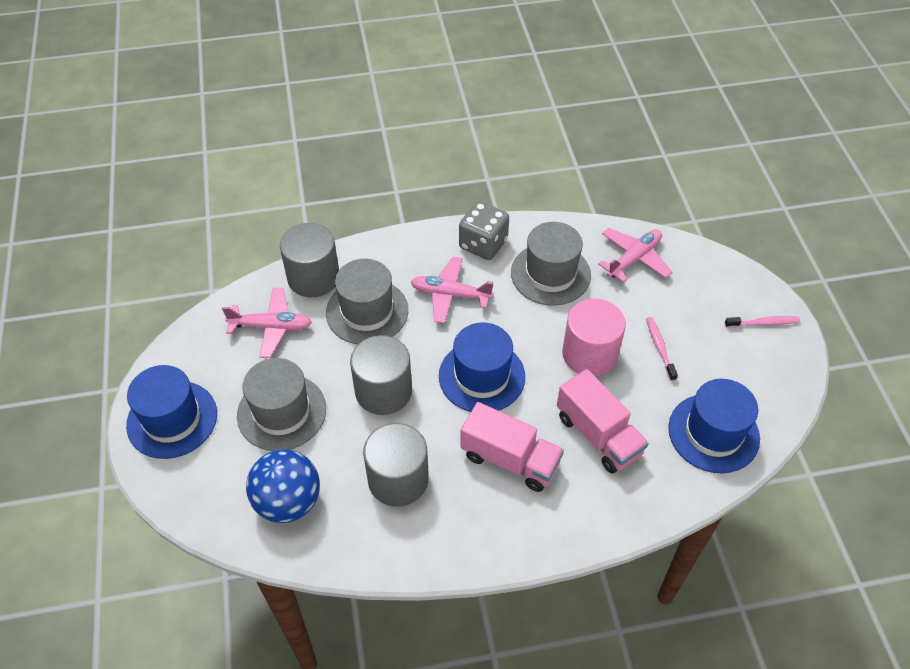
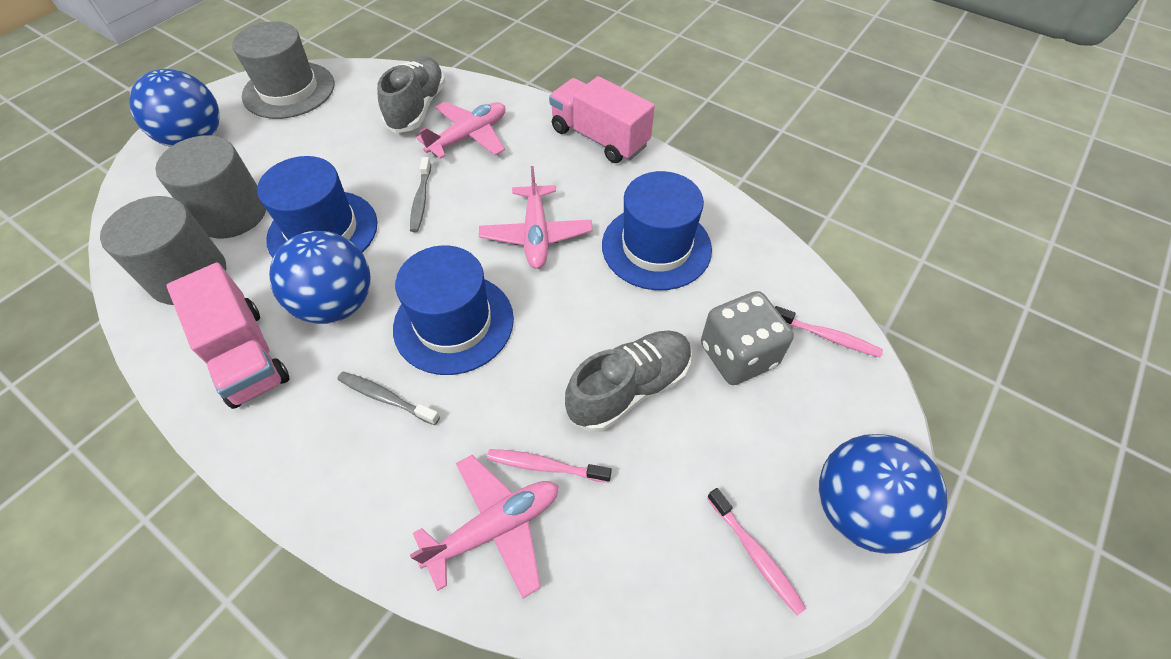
blue ball: [246,449,320,523] = 1 -> [129,69,220,147] [269,231,371,324] [819,434,948,554] = 3
grey cylinder: [280,223,339,297] [350,335,412,415] [363,423,429,506] = 3 -> [100,196,226,305] [155,135,266,239] = 2
grey hat: [237,358,326,451] [326,259,408,344] [511,222,591,306] = 3 -> [232,21,334,119] = 1
grey shoe: none = 0 -> [377,56,446,133] [565,330,692,432] = 2
grey toothbrush: none = 0 -> [337,372,440,425] [410,157,431,232] = 2
pink cylinder: [562,298,626,376] = 1 -> none = 0
pink toothbrush: [646,317,678,381] [725,316,800,328] = 2 -> [487,449,612,483] [707,488,806,615] [775,306,883,357] = 3

